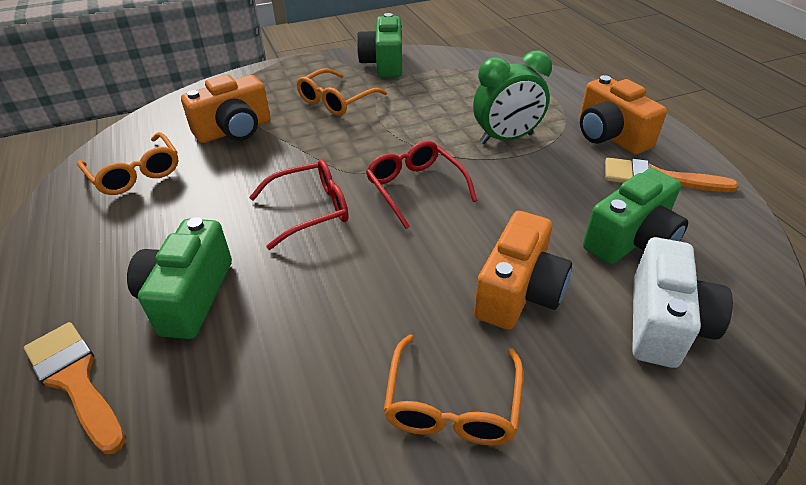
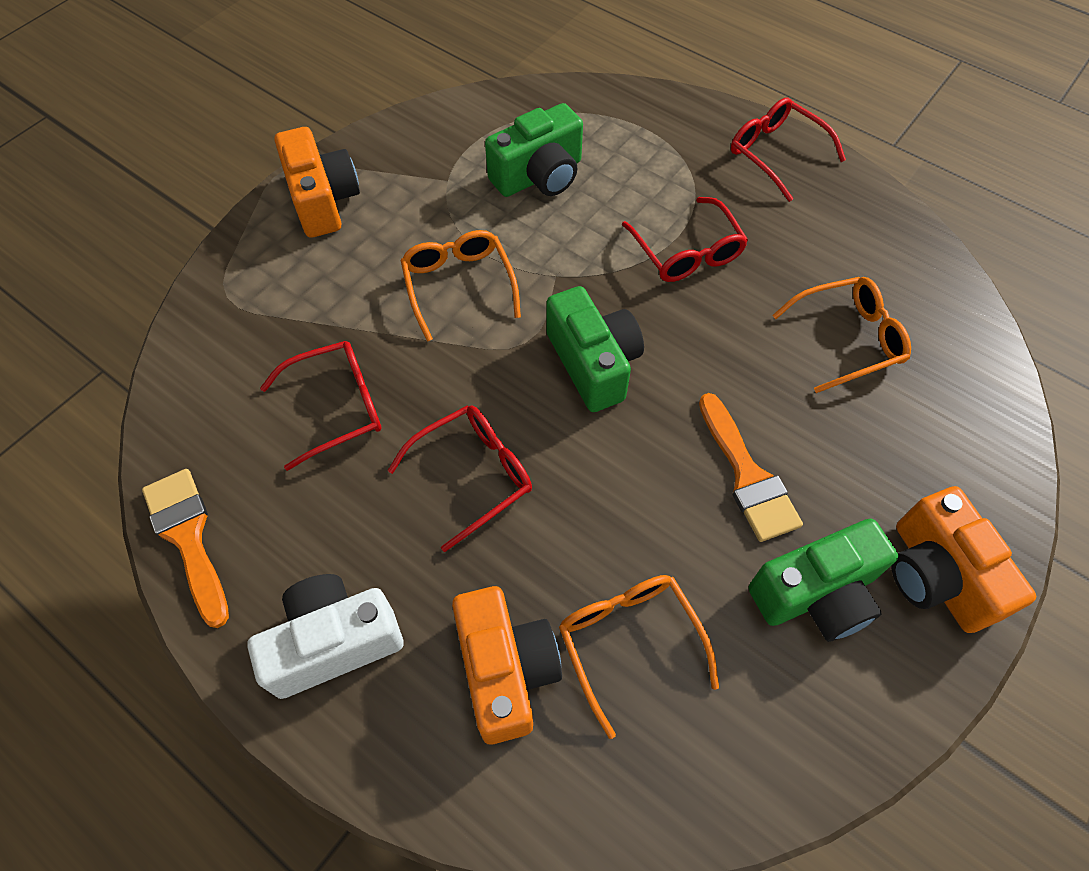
green clock: [473,50,552,144] = 1 -> none = 0
red glasses: [249,160,349,250] [366,141,477,229] = 2 -> [260,341,382,471] [387,405,532,552] [622,197,748,282] [731,98,846,202] = 4

